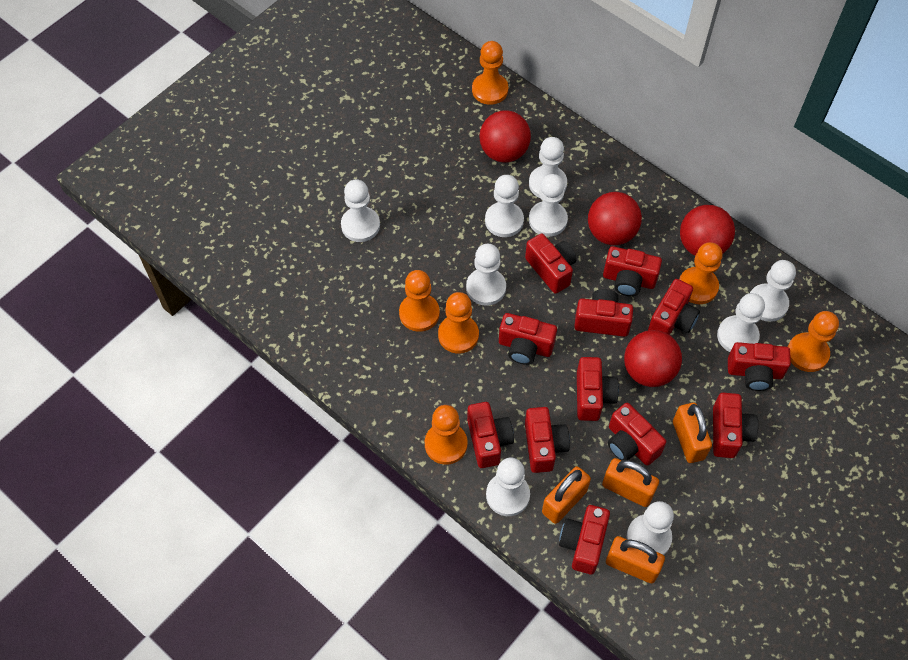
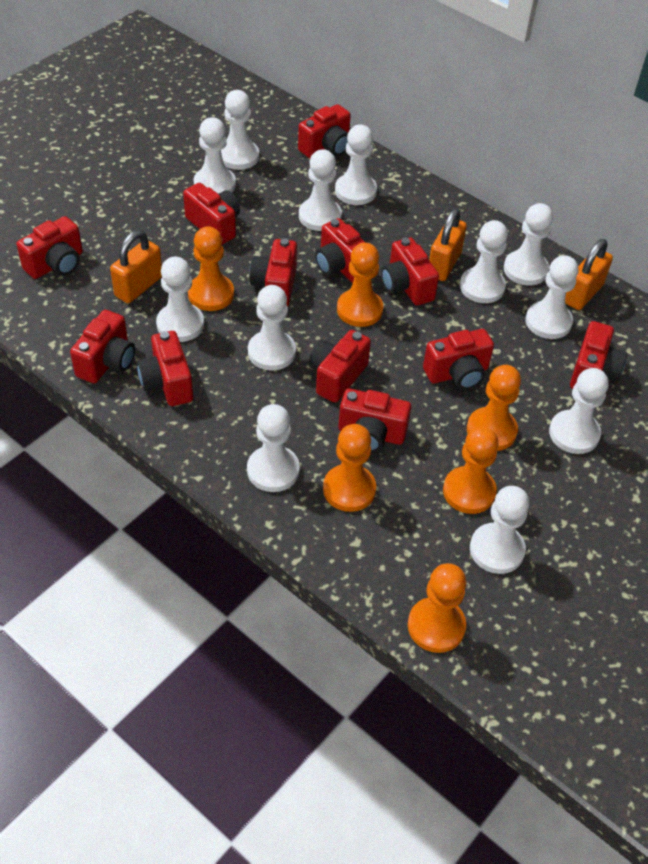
orange padlock: [542,466,591,524] [602,458,659,507] [606,536,665,583] [673,403,712,463] = 4 -> [110,230,162,303] [429,208,467,281] [565,239,613,310] = 3
red ball: [479,111,531,163] [588,192,642,245] [624,330,682,387] [680,205,735,256] = 4 -> none = 0
white pawn: [341,180,380,242] [466,244,506,306] [485,175,524,237] [486,458,530,516] [529,137,567,198] [529,174,568,237] [627,501,674,555] [717,293,765,352] [750,260,796,322] = 9 -> [156,257,204,342] [194,117,236,194] [221,90,259,170] [247,404,300,492] [248,285,296,370] [299,149,342,231] [335,125,377,205] [460,220,508,303] [470,486,529,574] [504,203,553,286] [525,255,578,339] [549,368,609,454] = 12

